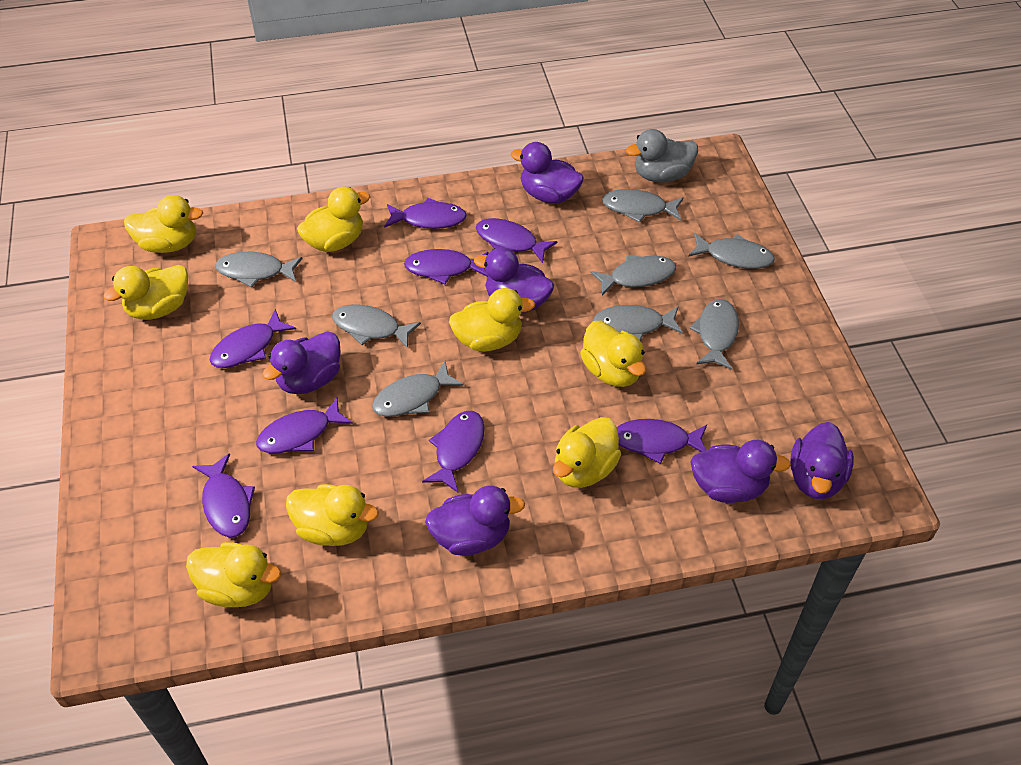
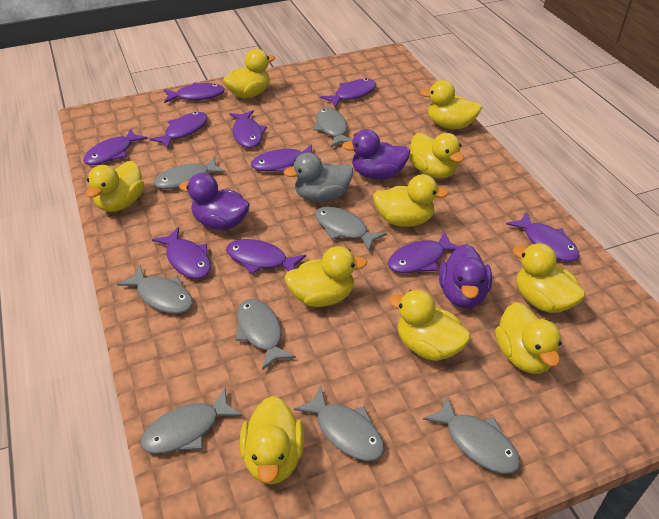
purple duck: [262,331,341,394] [425,486,525,556] [474,248,554,312] [511,142,584,203] [690,440,791,503] [790,422,854,499] = 6 -> [179,173,250,230] [342,129,410,179] [439,244,492,308] = 3
purple fish: [192,453,255,537] [210,309,296,368] [256,397,353,453] [384,198,467,229] [404,249,489,284] [422,411,485,492] [476,218,558,263] [617,419,707,464] = 8 -> [83,128,148,165] [149,112,208,149] [152,227,211,279] [164,83,225,103] [226,239,306,274] [229,110,267,148] [251,144,321,172] [321,78,376,108] [388,231,459,273] [506,212,579,262] = 10
yellow duck: [104,265,188,320] [124,195,203,253] [186,542,281,607] [286,484,379,546] [297,187,370,252] [449,288,535,352] [553,417,621,488] [580,321,646,387] = 8 -> [86,161,144,212] [223,49,275,98] [240,396,304,484] [284,246,367,307] [373,174,449,227] [388,290,471,361] [409,133,464,178] [420,80,482,129] [495,302,562,374] [513,243,586,313] = 10

